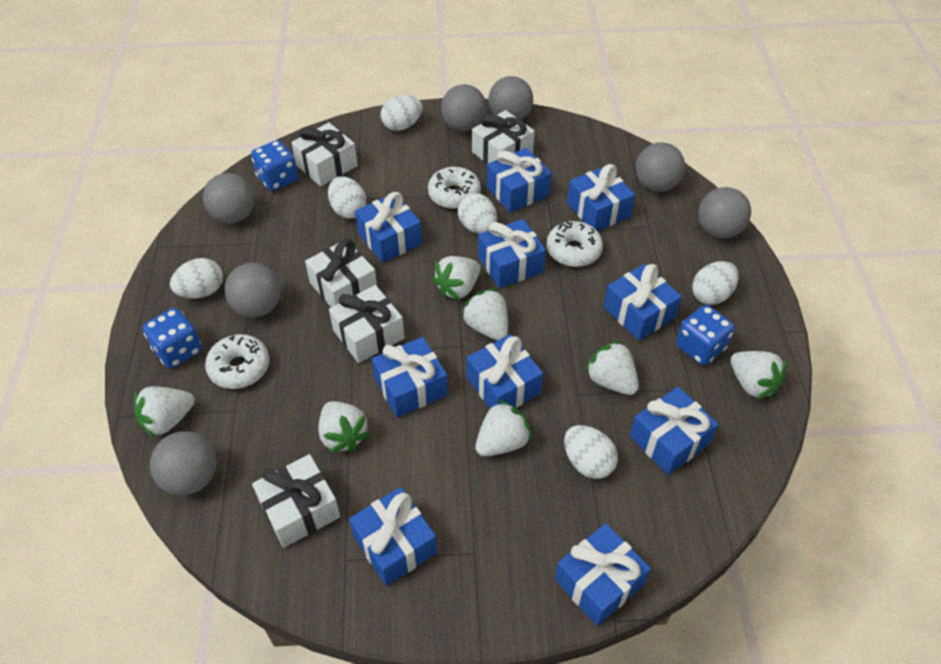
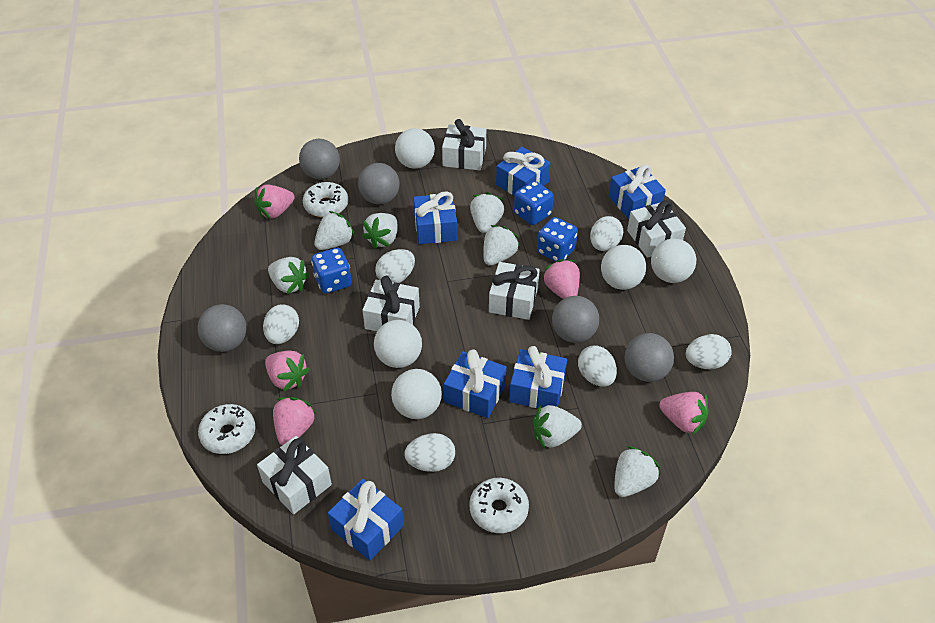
blue gift: [349,487,437,586] [355,192,422,263] [372,337,448,418] [467,334,543,408] [478,219,546,288] [487,148,551,213] [555,523,651,626] [567,164,635,231] [604,264,682,340] [630,387,718,475] = 10 -> [328,479,404,560] [414,191,457,244] [444,349,507,418] [496,147,550,196] [509,346,567,408] [609,164,666,219] = 6
grey ball: [150,431,217,495] [203,173,255,224] [225,263,281,318] [441,84,487,131] [488,76,533,120] [636,142,685,192] [698,187,751,238] = 7 -> [198,304,247,352] [299,139,340,179] [358,163,400,205] [552,296,599,343] [625,333,674,382] = 5
pink strawberry: none = 0 -> [254,184,295,219] [265,350,310,392] [273,397,316,445] [542,259,580,299] [659,392,709,435] = 5
white ball: none = 0 -> [374,320,422,368] [391,369,442,419] [395,128,435,169] [601,245,646,290] [651,239,696,283] = 5

